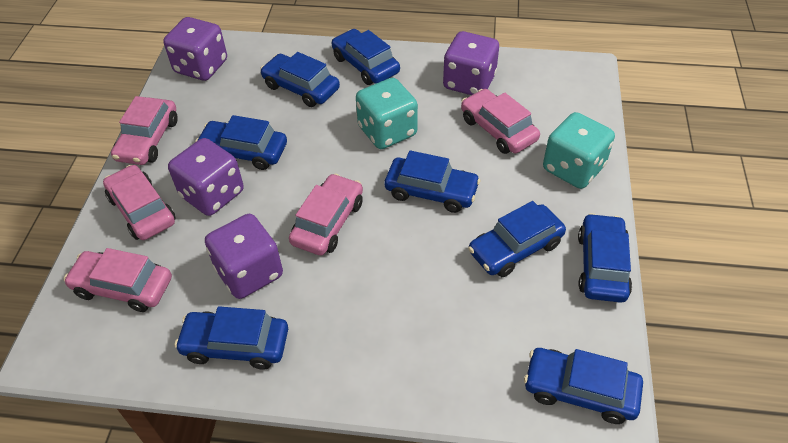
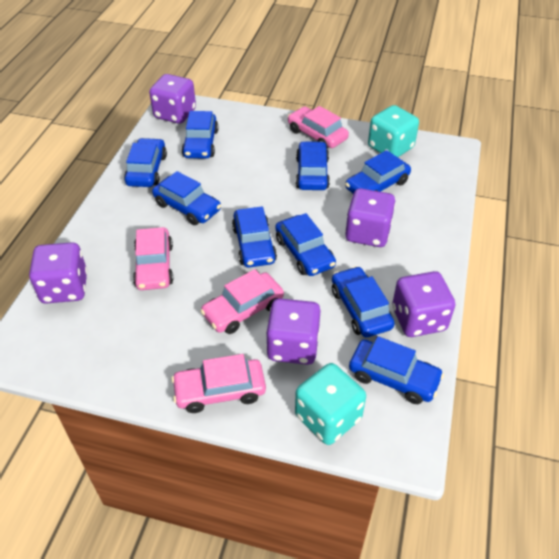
blue car: [175,306,288,370] [195,115,287,170] [260,52,340,107] [332,29,400,85] [385,150,480,213] [468,201,566,277] [524,348,643,424] [578,213,632,303] = 8 -> [124,138,167,187] [152,171,221,225] [182,111,218,159] [232,206,277,267] [275,213,336,276] [296,141,330,190] [332,266,395,337] [345,150,411,193] [349,336,444,404] = 9
pink car: [64,248,172,312] [103,165,176,240] [111,96,178,165] [289,174,363,255] [461,89,540,154] = 5 -> [133,227,173,290] [171,354,266,413] [200,269,284,334] [288,106,349,148] = 4
purple dice: [163,17,227,81] [168,138,244,216] [205,214,283,299] [443,31,499,95] = 4 -> [29,242,87,304] [149,74,196,124] [266,298,321,365] [345,188,396,247] [392,271,455,337] = 5

